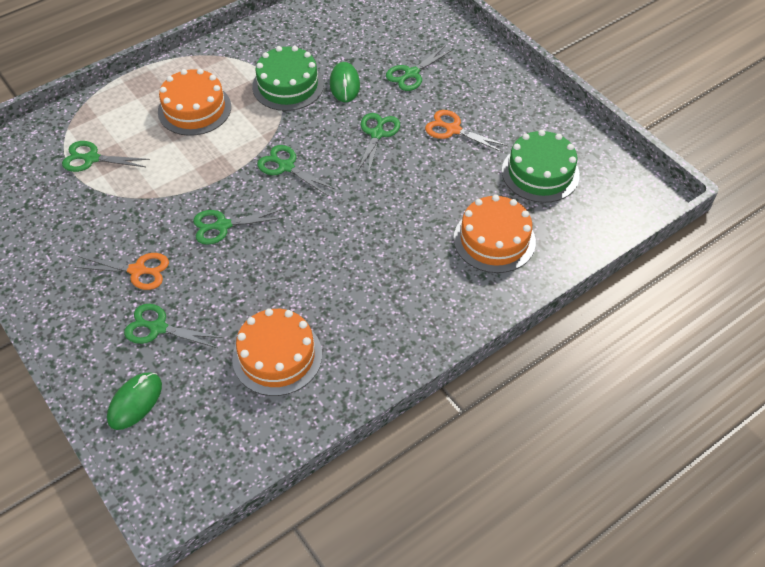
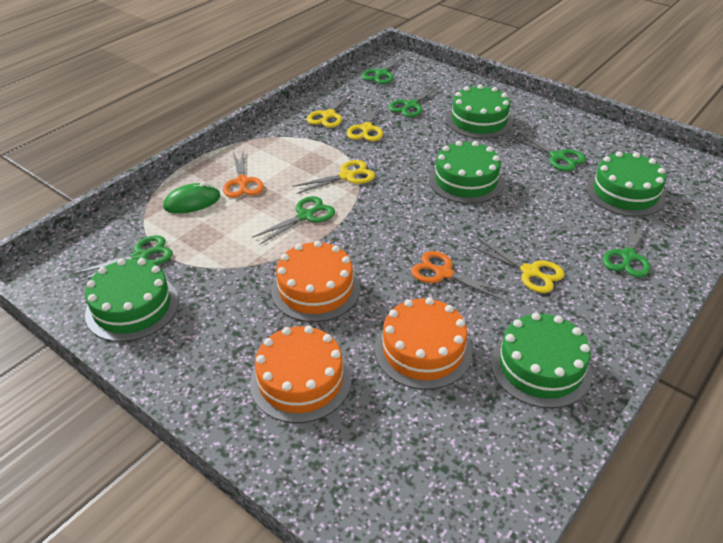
green cake: [252,46,324,111] [502,130,580,203] = 2 -> [85,258,179,342] [429,141,504,204] [446,84,513,139] [491,312,592,408] [586,151,666,217] = 5
green mouse: [107,372,162,430] [330,62,360,102] = 2 -> [163,182,220,213] = 1
yellow scissors: none = 0 -> [292,160,375,194] [307,91,352,128] [347,103,383,141] [471,239,565,293] = 4

